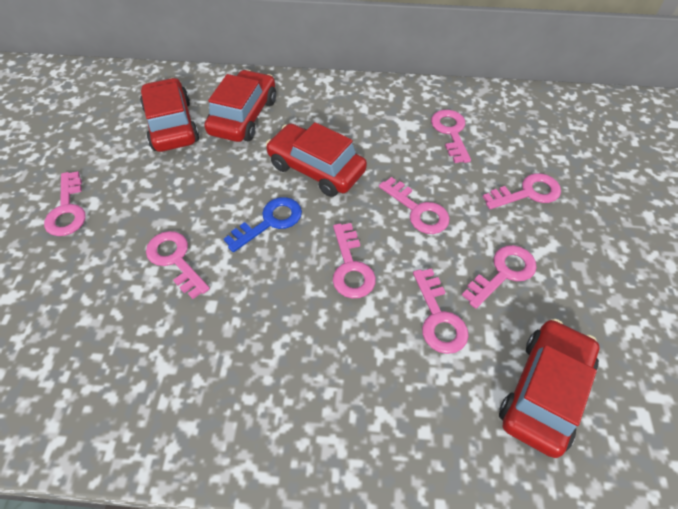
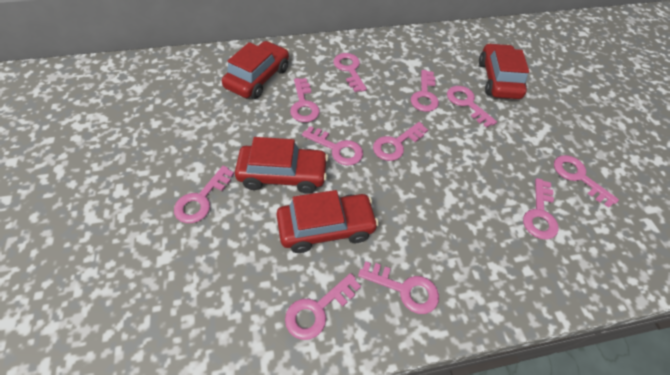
blue key: [224,197,302,252] = 1 -> none = 0
pink key: [44,171,85,236] [146,231,210,299] [333,223,376,299] [379,177,450,234] [413,268,469,354] [431,110,471,163] [462,245,537,309] [483,173,561,209] = 8 -> [174,166,234,223] [285,273,361,340] [290,78,320,122] [302,126,363,166] [333,53,367,92] [358,261,439,314] [373,122,428,161] [411,70,439,112] [447,86,497,128] [523,178,559,240] [554,155,619,208] = 11

